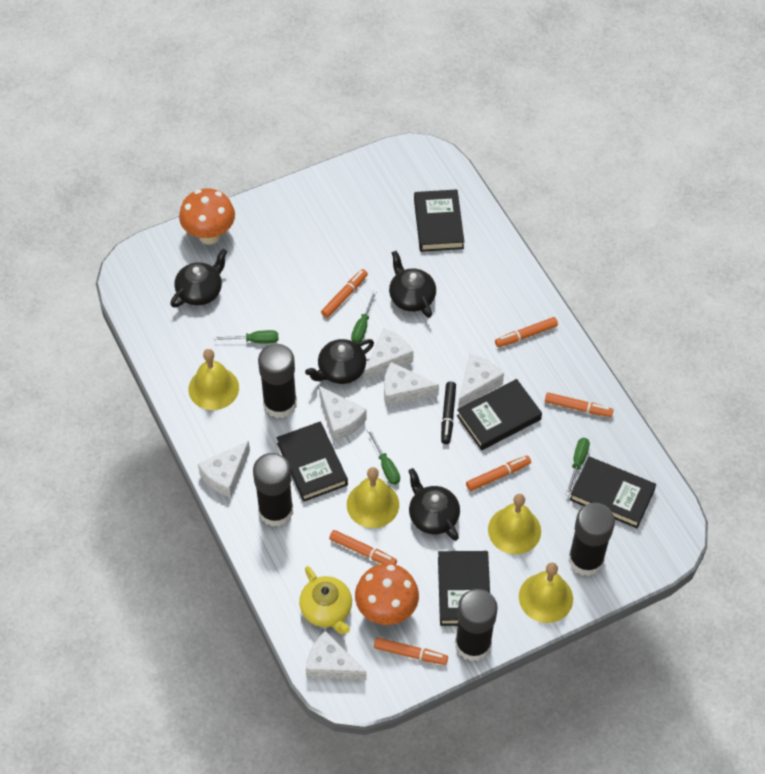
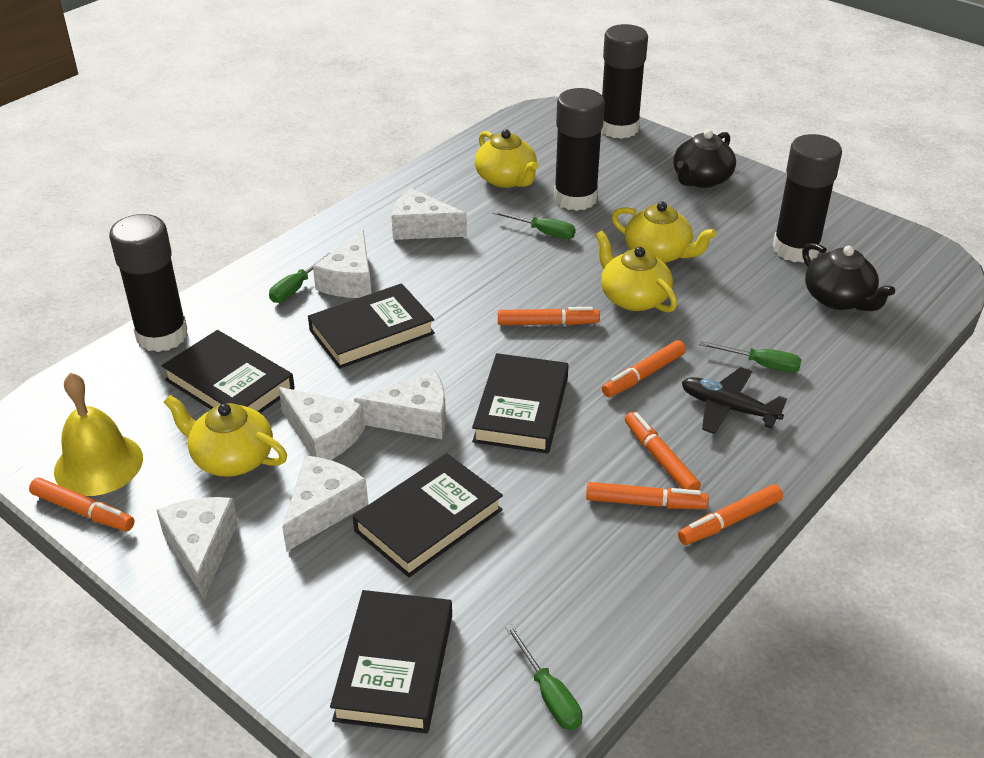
black marker: [441,382,456,444] = 1 -> none = 0
black plane: none = 0 -> [682,367,787,434] = 1
black teapot: [170,249,228,308] [305,339,374,384] [389,251,436,318] [408,468,460,541] = 4 -> [673,130,736,188] [802,243,895,311] = 2
orange mushroom: [179,188,235,245] [355,564,419,625] = 2 -> none = 0
yellow bell: [189,349,239,410] [347,467,399,528] [488,494,541,555] [519,563,573,623] = 4 -> [54,373,143,496] = 1
yellow teapot: [299,566,352,634] = 1 -> [164,395,287,477] [475,129,538,188] [596,231,677,312] [612,201,717,263] = 4

